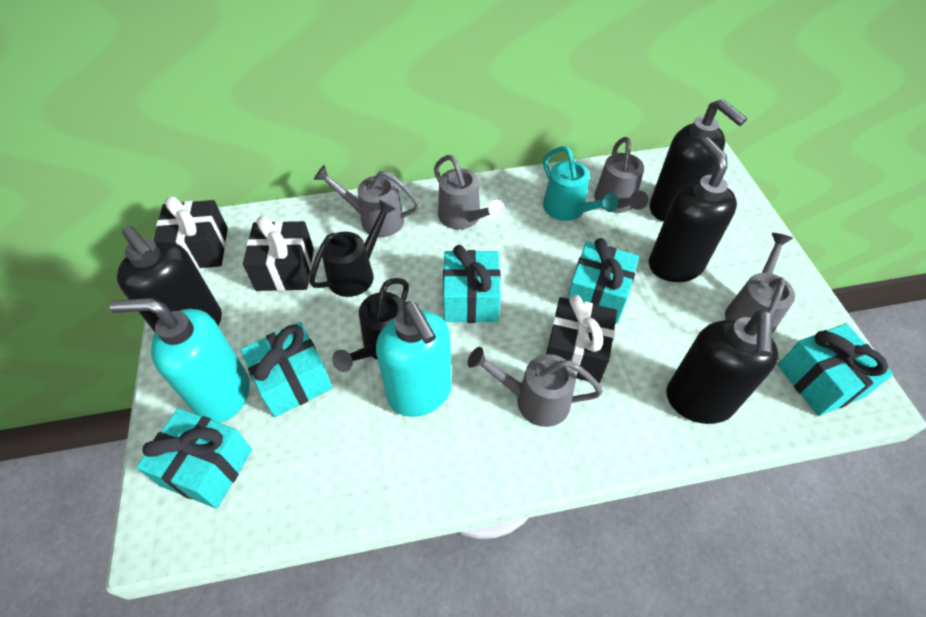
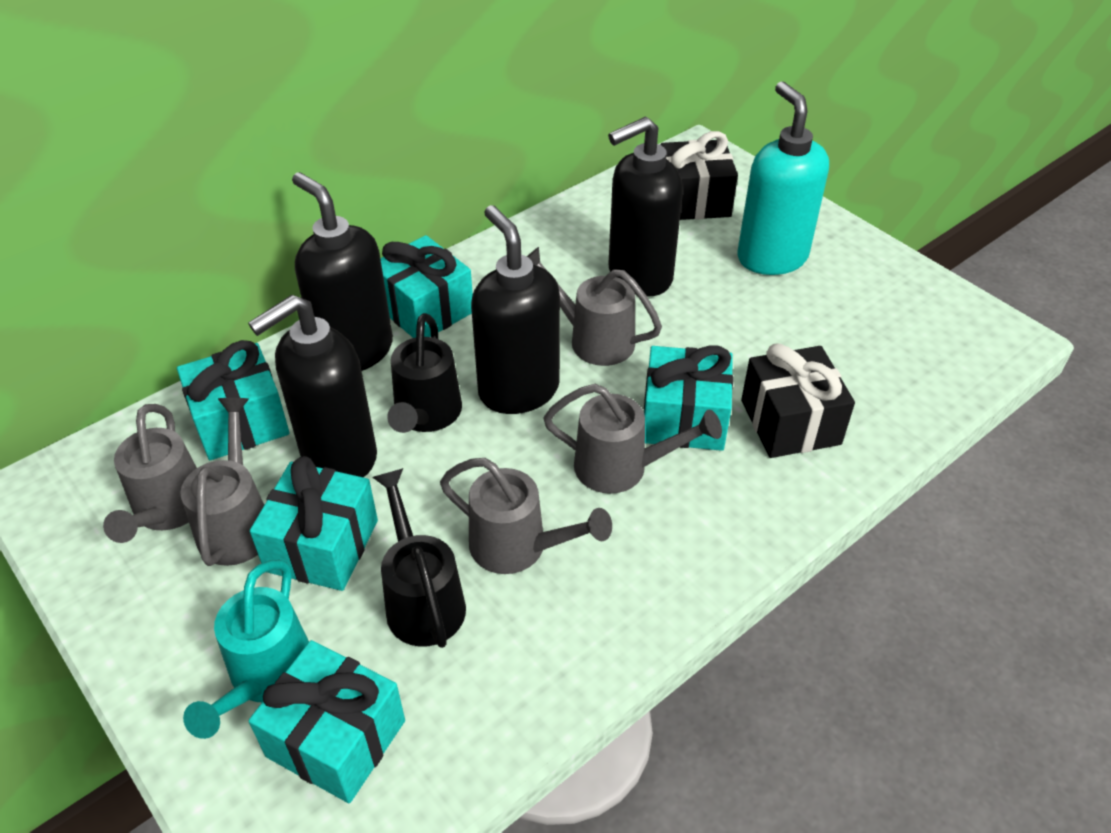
black gift: [153,196,228,269] [243,215,314,291] [546,295,617,384] = 3 -> [661,131,738,220] [741,343,855,458] = 2
turquoise soap dispenser: [110,298,250,423] [376,301,452,417] = 2 -> [737,81,829,275] = 1

